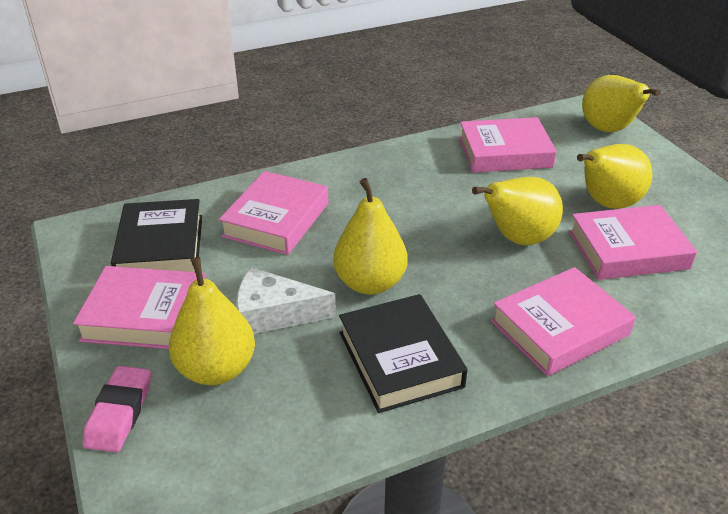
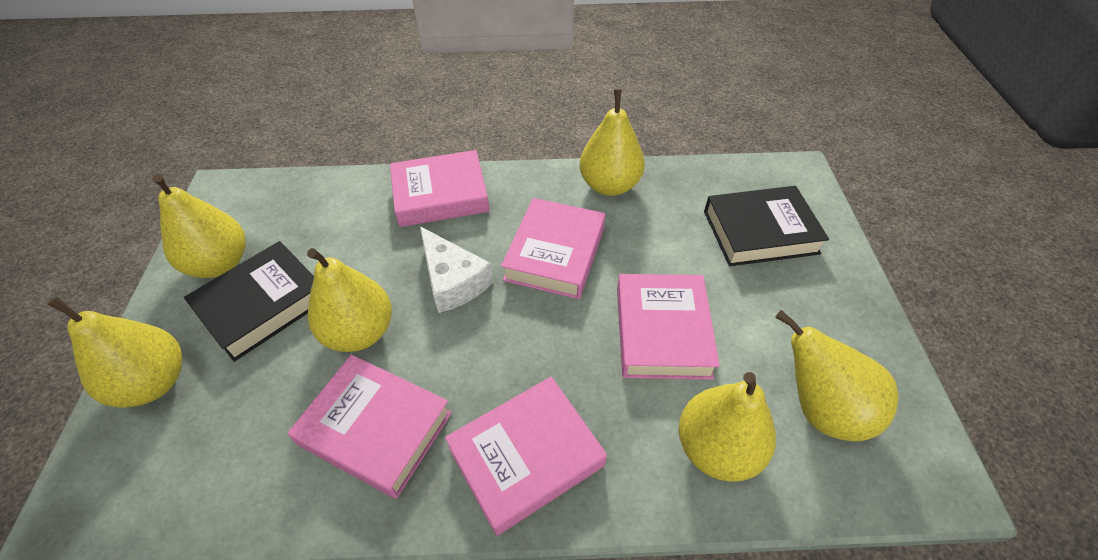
pink eraser: [83,366,151,452] = 1 -> none = 0
yellow pear: [169,257,255,385] [333,178,408,295] [472,177,563,245] [577,144,652,209] [582,75,661,132] = 5 -> [48,296,182,408] [153,174,246,278] [307,248,392,352] [579,89,645,196] [678,372,776,482] [775,310,899,441] = 6

